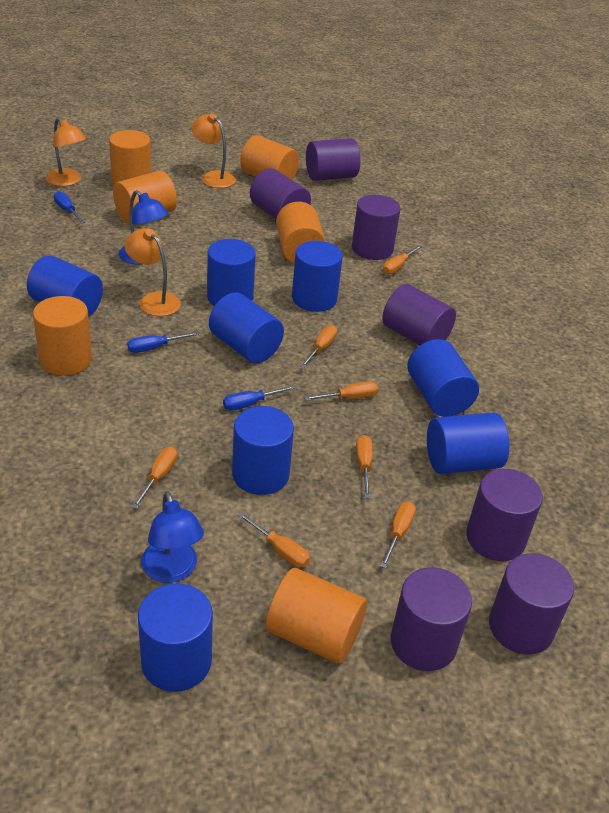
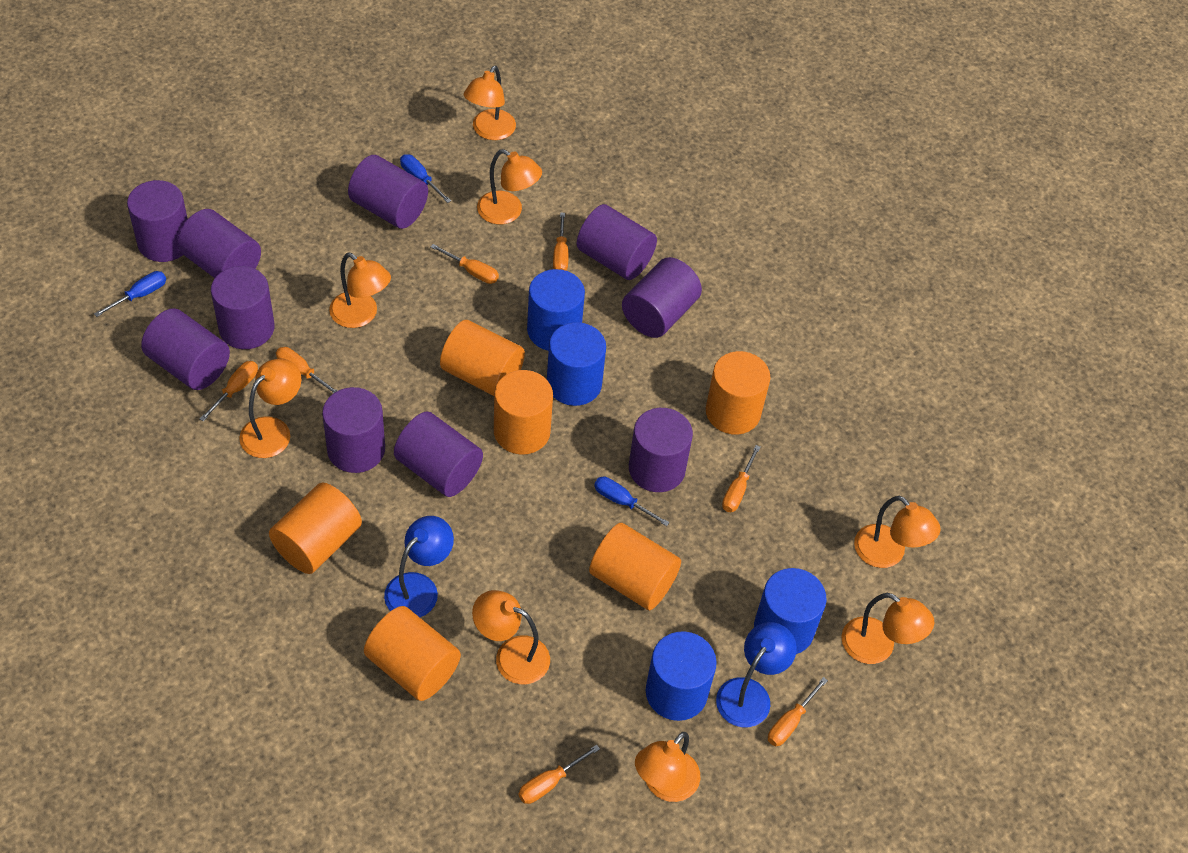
blue cylinder: [27,256,103,317] [138,583,213,692] [207,239,256,306] [209,292,284,363] [232,406,294,495] [292,241,343,312] [407,339,479,417] [427,412,509,474] = 8 -> [527,269,585,351] [547,322,606,406] [646,631,717,721] [754,568,826,654] = 4
orange lamp: [46,117,86,186] [124,228,181,316] [191,113,236,188] = 3 -> [239,359,301,458] [329,252,391,328] [464,66,516,140] [472,590,550,684] [477,149,542,224] [635,732,700,802] [841,593,934,664] [854,496,941,568] = 8
purple cylinder: [250,168,311,219] [306,138,360,181] [352,195,400,260] [382,284,456,345] [391,567,472,671] [466,469,543,561] [489,553,574,654] = 7 -> [127,180,188,262] [141,308,230,390] [177,209,261,278] [211,266,275,349] [322,387,385,473] [348,155,428,229] [394,411,483,497] [577,204,657,280] [622,257,702,338] [629,408,693,492] = 10

